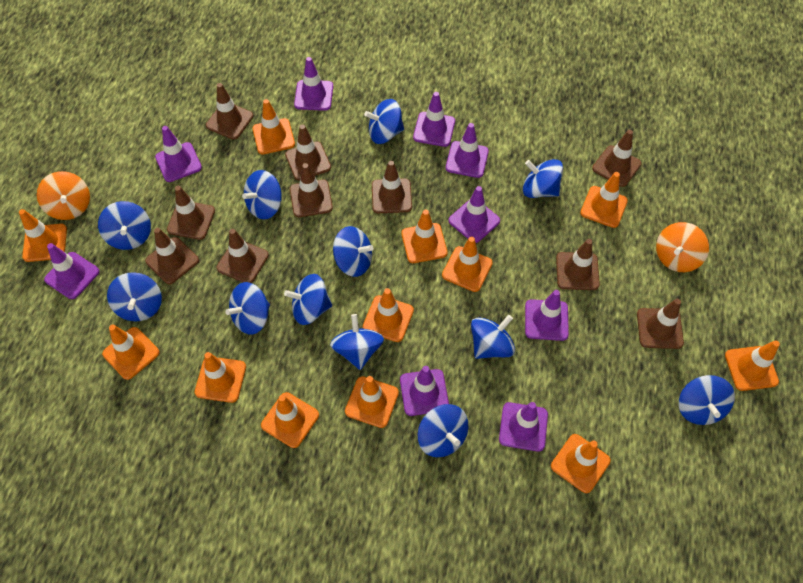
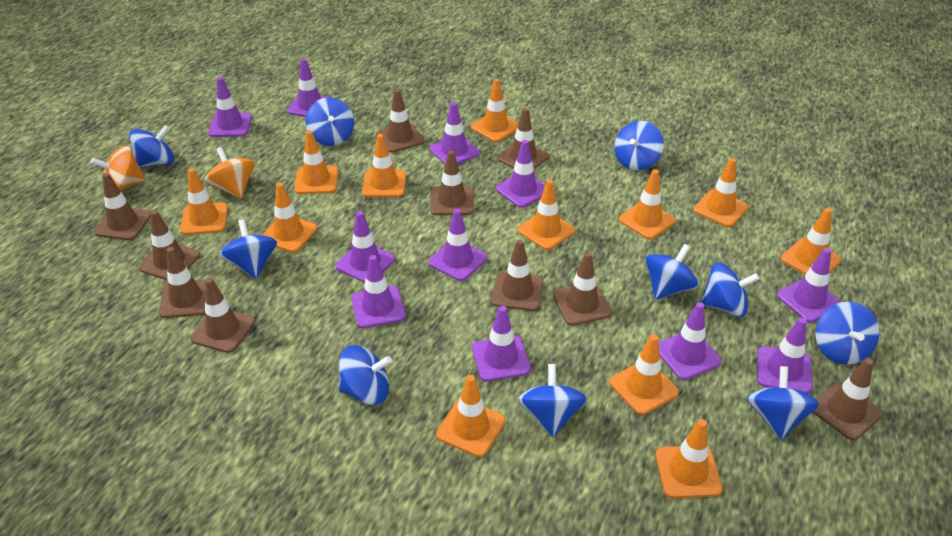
blue spinning top: [98,201,151,250] [107,272,162,321] [225,282,270,335] [242,170,282,219] [284,274,332,325] [330,314,384,370] [333,226,373,277] [364,99,404,144] [418,404,468,457] [471,315,515,359] [523,159,563,198] [679,375,735,425] = 12 -> [129,125,174,168] [220,220,277,279] [305,97,354,146] [339,345,392,405] [519,364,586,437] [614,121,664,170] [646,244,699,300] [700,262,760,317] [747,366,819,440] [816,301,879,365] = 10
purple traffic cone: [44,243,100,299] [155,126,202,182] [294,57,333,111] [400,366,449,416] [413,92,455,147] [446,123,489,178] [448,186,500,243] [499,402,548,452] [525,290,569,341] = 9 -> [208,77,252,137] [287,59,330,117] [335,211,395,283] [351,255,406,328] [428,209,487,281] [429,102,480,164] [472,306,531,381] [496,140,545,208] [658,302,722,380] [757,317,813,394] [777,248,841,323] = 11

